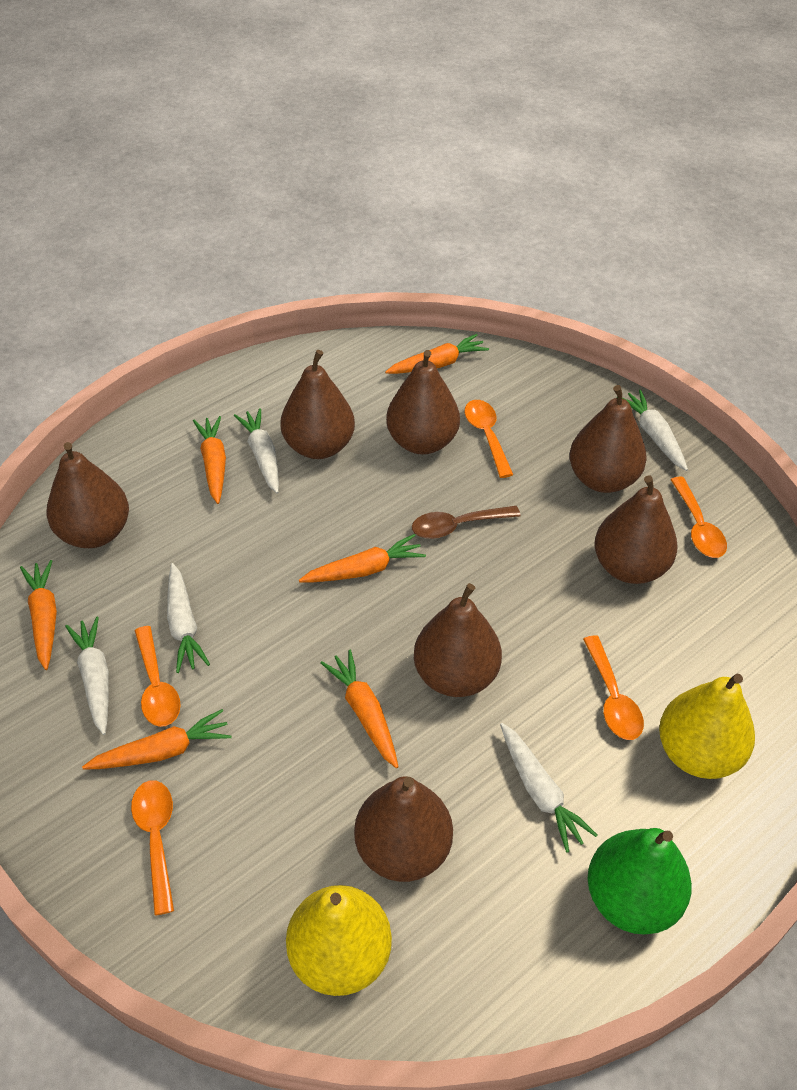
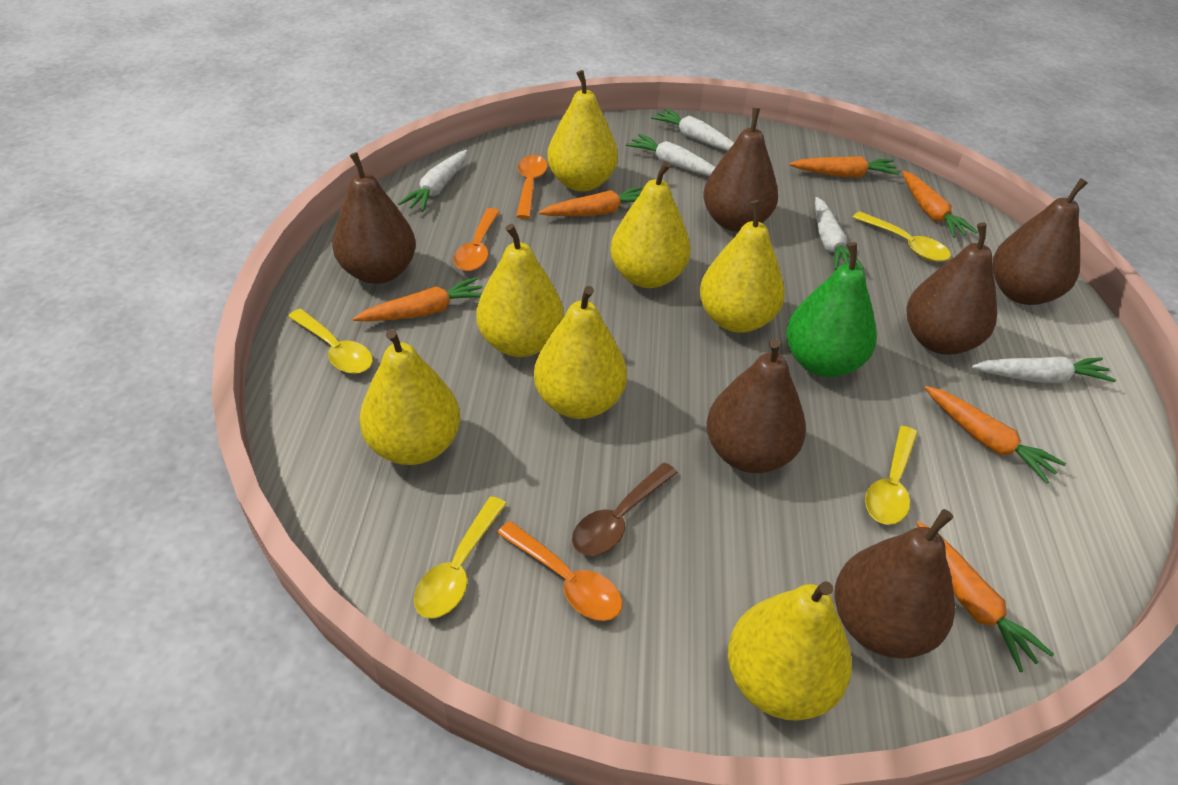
brown pear: [47,442,129,548] [280,350,355,459] [354,776,453,882] [386,350,460,454] [414,583,502,697] [569,385,647,493] [594,475,677,584] = 7 -> [332,152,416,284] [703,108,778,232] [707,339,806,473] [835,509,955,659] [906,223,997,355] [993,178,1088,305] = 6
orange spoon: [131,780,174,915] [135,626,181,727] [464,400,513,478] [583,635,644,740] [670,477,727,558] = 5 -> [453,208,500,271] [497,521,622,621] [516,155,548,219] = 3
yellow pear: [286,885,392,996] [659,674,755,779] = 2 -> [359,329,460,465] [476,224,564,357] [534,286,627,419] [547,70,618,192] [610,161,691,288] [700,200,785,333] [728,581,852,721] = 7
yellow spoon: none = 0 -> [288,309,373,374] [414,496,507,619] [852,211,951,262] [865,426,918,525] = 4

